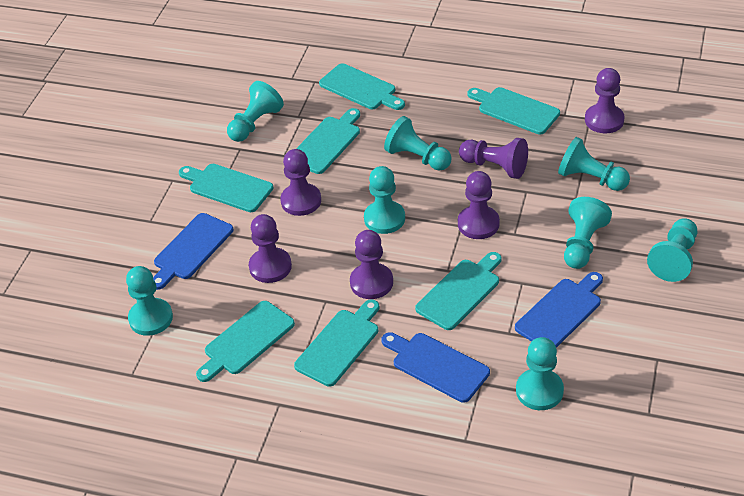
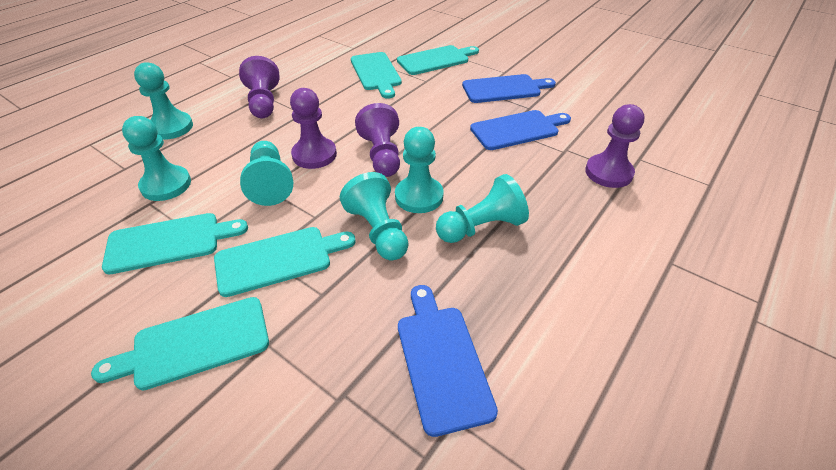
purple pawn: [249,214,292,283] [280,149,321,216] [350,230,393,299] [458,171,500,239] [459,138,528,179] [585,68,625,133] = 6 -> [239,56,280,118] [290,88,337,169] [355,103,400,177] [585,104,645,188] = 4
turquoise cutting board: [179,164,274,212] [196,301,295,382] [294,299,379,387] [296,108,360,174] [319,63,405,110] [415,252,502,330] [467,87,560,134] = 7 -> [91,297,269,390] [102,213,248,274] [214,227,356,297] [351,52,402,99] [397,45,479,75] = 5
turquoise pawn: [126,266,173,336] [227,81,284,142] [364,166,405,234] [384,116,451,171] [516,337,564,410] [558,137,630,191] [564,197,612,269] [647,218,697,282] = 8 -> [122,116,191,201] [134,62,193,140] [240,141,293,206] [340,172,409,260] [395,127,444,213] [436,174,529,243] = 6

